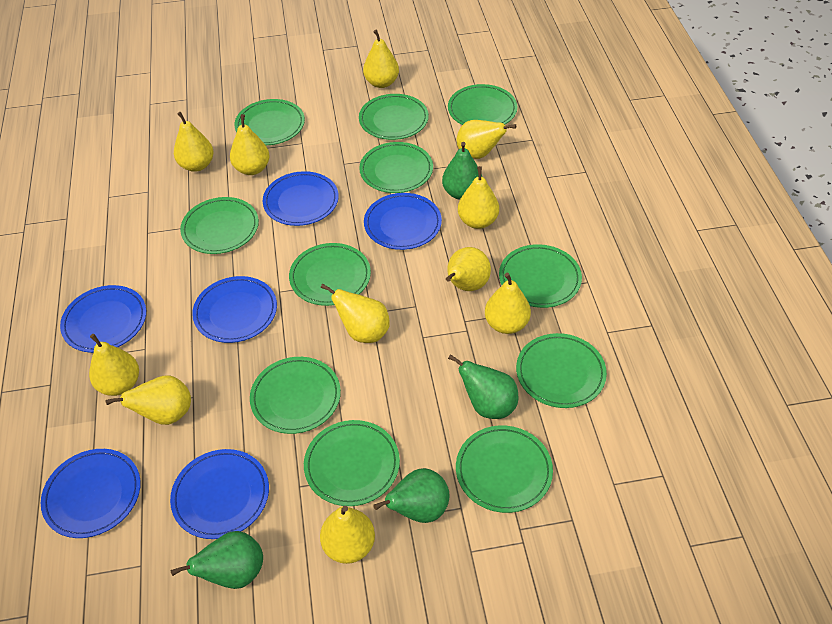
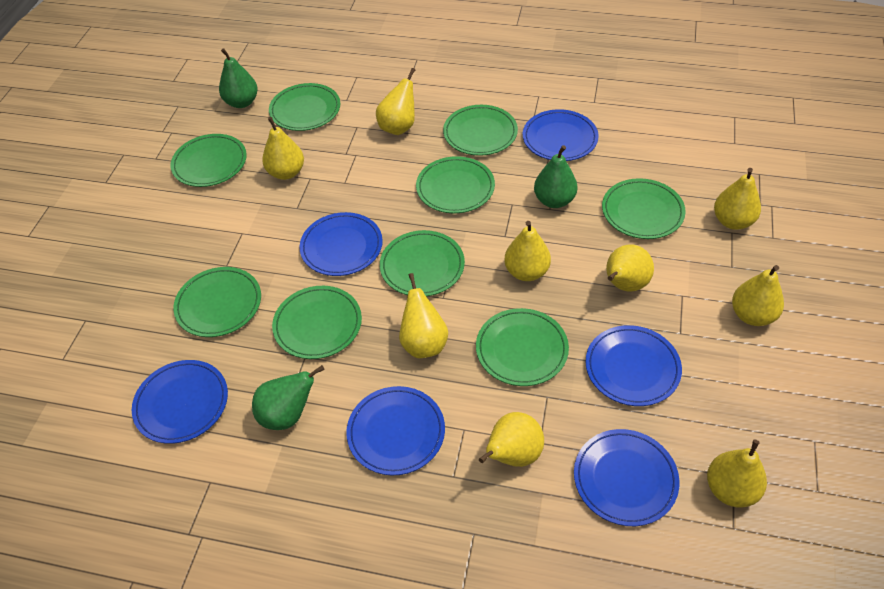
green pear: [170,531,263,589] [373,468,449,523] [442,142,482,200] [448,354,519,419] = 4 -> [219,48,258,108] [252,365,325,430] [534,145,578,208] = 3
green plate: [180,197,259,254] [234,99,305,145] [250,357,341,434] [289,243,371,306] [304,420,400,506] [359,94,429,140] [359,142,433,193] [448,84,517,125] [456,425,553,513] [499,244,582,308] [516,333,607,408] = 11 -> [171,134,247,187] [173,267,261,337] [269,83,340,131] [272,286,362,359] [380,230,465,296] [416,156,495,213] [443,105,518,156] [476,308,569,386] [602,178,686,239] = 9
yellow pear: [89,334,139,396] [105,376,191,425] [174,112,213,172] [230,114,270,175] [320,283,390,343] [320,506,375,564] [363,30,399,88] [446,247,491,291] [457,120,516,159] [458,166,499,229] [485,273,531,334] = 11 -> [262,117,304,180] [376,68,415,135] [399,273,448,358] [479,412,544,467] [504,221,551,281] [606,244,654,292] [707,439,767,508] [714,168,761,230] [732,265,784,326] = 9

